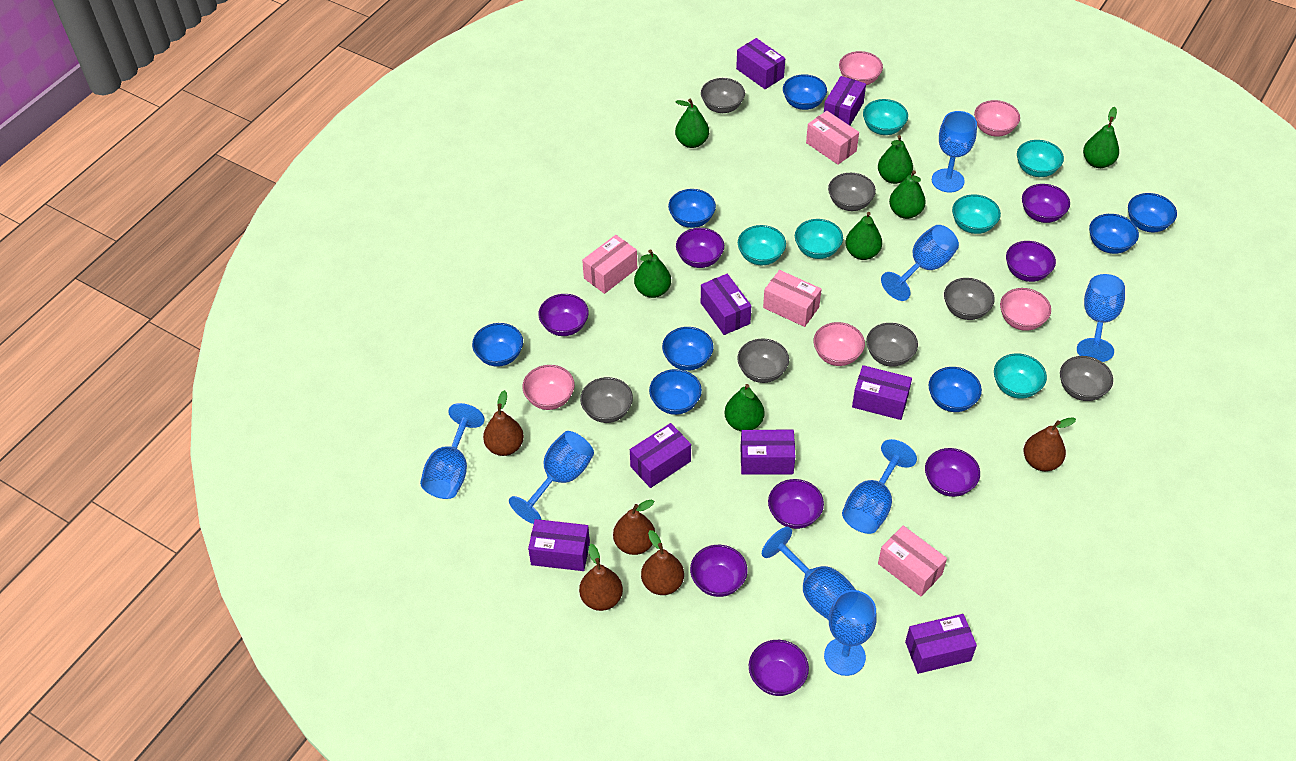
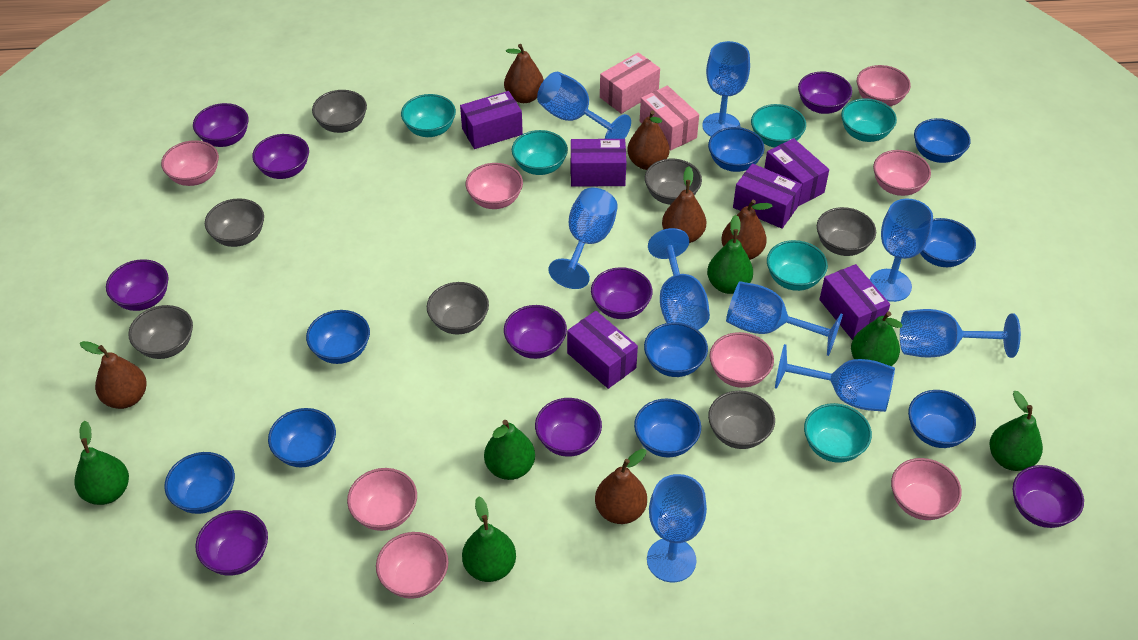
blue bowl: [472,323,523,367] [649,369,702,415] [662,327,714,371] [668,189,716,228] [783,74,827,110] [929,367,982,412] [1089,214,1139,254] [1128,193,1177,232] = 8 -> [164,452,235,514] [268,408,336,467] [306,310,370,364] [634,399,701,457] [644,322,708,377] [708,127,764,172] [908,390,976,448] [914,118,971,163] [920,218,976,267] = 9
blue goblet: [420,403,485,499] [509,431,594,524] [762,527,856,620] [824,590,877,676] [842,439,917,534] [881,225,959,301] [932,111,977,193] [1077,274,1125,362] = 8 -> [537,72,631,139] [548,188,618,289] [647,474,707,582] [648,228,710,330] [702,41,750,137] [726,281,843,356] [775,344,895,412] [870,199,933,302] [900,309,1021,358] = 9
brown pear: [483,390,524,456] [579,544,623,611] [613,499,655,555] [641,530,684,595] [1024,417,1076,471] = 5 -> [80,341,147,409] [504,44,544,103] [595,449,647,524] [627,110,670,170] [662,166,706,243] [721,200,772,260] = 6
green pear: [634,249,671,298] [675,99,709,148] [725,384,764,431] [845,212,882,260] [878,135,913,184] [889,170,926,219] [1083,107,1119,168] = 7 -> [74,420,129,505] [462,496,516,582] [484,420,535,480] [707,215,753,294] [851,312,903,366] [989,391,1043,471] = 6
pink bowl: [523,365,575,410] [814,322,865,366] [839,51,883,85] [974,100,1020,137] [1000,288,1051,331] = 5 -> [161,140,219,186] [347,468,417,531] [376,532,449,599] [466,163,523,209] [709,332,774,388] [857,65,911,107] [873,150,931,196] [891,458,962,520] = 8
pink box: [582,235,637,294] [763,270,821,327] [806,111,859,165] [878,526,947,596] = 4 -> [600,52,660,114] [640,86,699,151] = 2
purple bowl: [538,294,589,336] [676,228,724,268] [690,545,748,597] [749,640,809,696] [768,479,824,529] [925,448,980,497] [1006,241,1056,282] [1022,184,1070,223] = 8 -> [106,259,169,311] [193,103,249,147] [195,510,268,576] [252,134,309,179] [504,305,567,359] [535,398,602,457] [591,267,653,319] [798,71,852,114] [1013,465,1084,528] = 9
purple box: [528,519,590,571] [630,423,691,488] [701,274,751,335] [736,38,785,89] [740,430,795,474] [824,76,866,125] [852,365,912,420] [905,614,977,674] = 8 -> [460,91,523,149] [567,311,638,389] [571,139,626,187] [733,163,802,229] [764,138,829,206] [819,264,890,340] = 6

